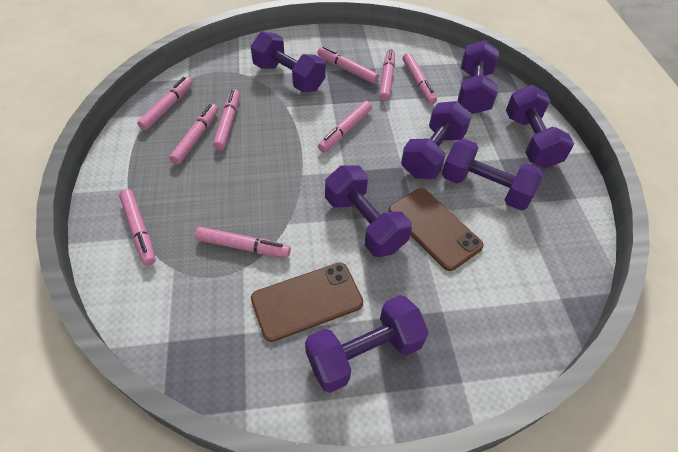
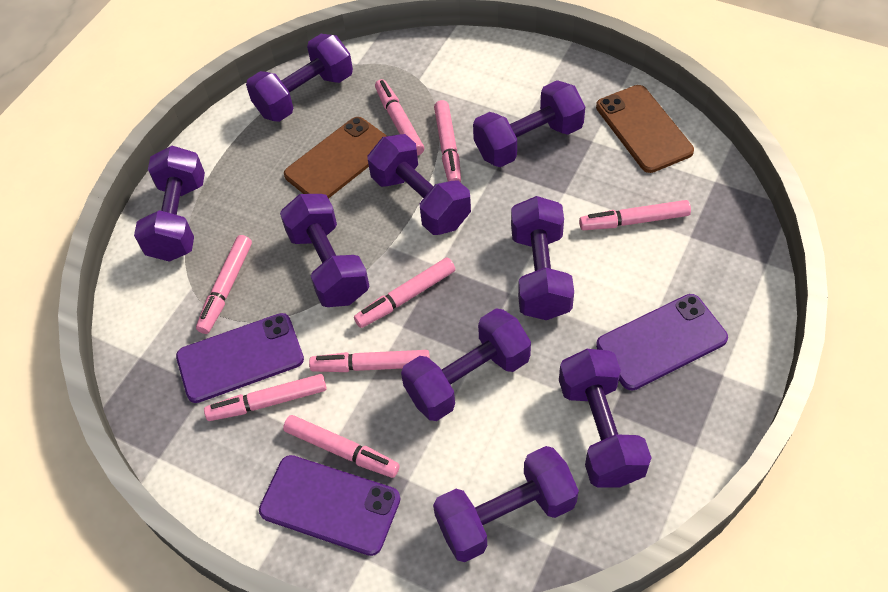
pink marker: [119,189,156,266] [137,77,193,131] [169,104,218,165] [195,227,291,258] [213,89,240,150] [317,46,379,84] [318,101,372,152] [379,49,395,101] [402,53,437,105] = 9 -> [196,235,252,334] [204,374,327,421] [283,415,400,478] [309,350,430,372] [354,257,455,328] [375,79,424,156] [434,100,461,182] [579,200,691,230] = 8
purple dumbbell: [251,32,326,92] [305,295,429,393] [325,165,412,257] [401,101,472,179] [442,138,543,210] [458,40,499,114] [506,85,574,168] = 7 -> [134,146,205,262] [246,34,353,122] [280,194,369,307] [368,134,471,235] [401,308,531,421] [433,446,579,562] [473,80,585,167] [511,196,574,320] [559,349,652,487] = 9
purple phone: none = 0 -> [176,313,304,403] [259,455,401,556] [596,294,728,391] = 3

